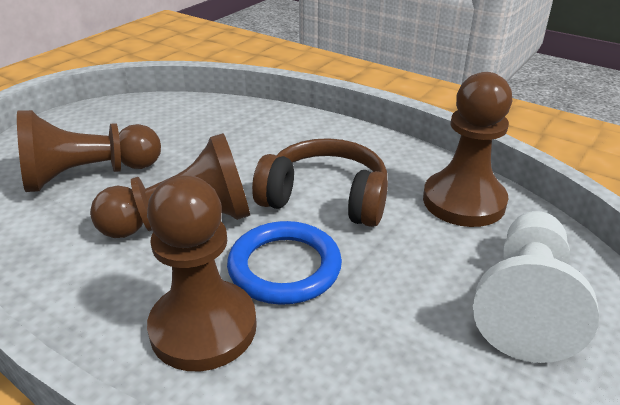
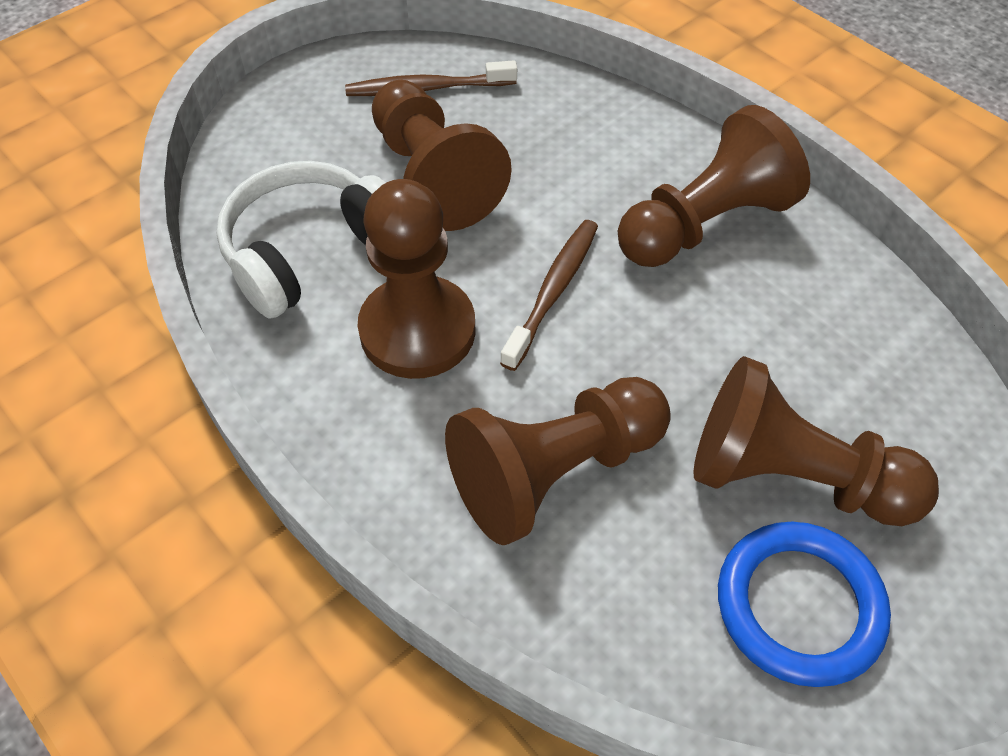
brown headphones: [252,138,388,227] = 1 -> none = 0
brown pawn: [17,110,161,192] [90,133,250,238] [147,175,257,371] [423,72,512,227] = 4 -> [358,179,476,379] [372,80,512,231] [445,377,671,545] [618,105,810,267] [693,356,939,526] = 5
brown toothbrush: none = 0 -> [345,60,517,96] [500,220,598,371] = 2
white headphones: none = 0 -> [216,161,385,319] = 1
white pawn: [473,211,599,363] = 1 -> none = 0

